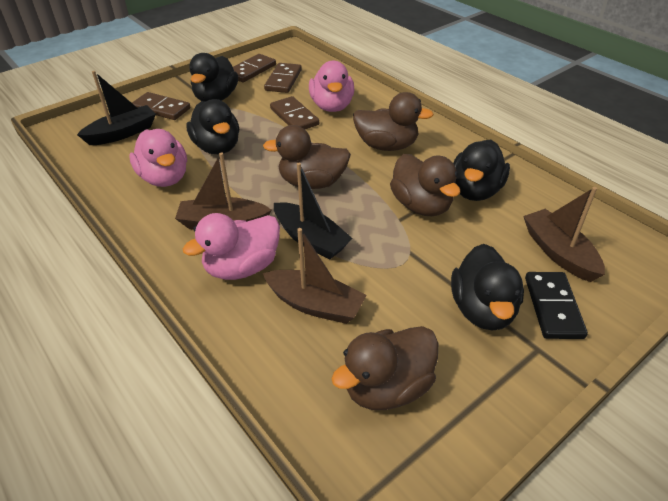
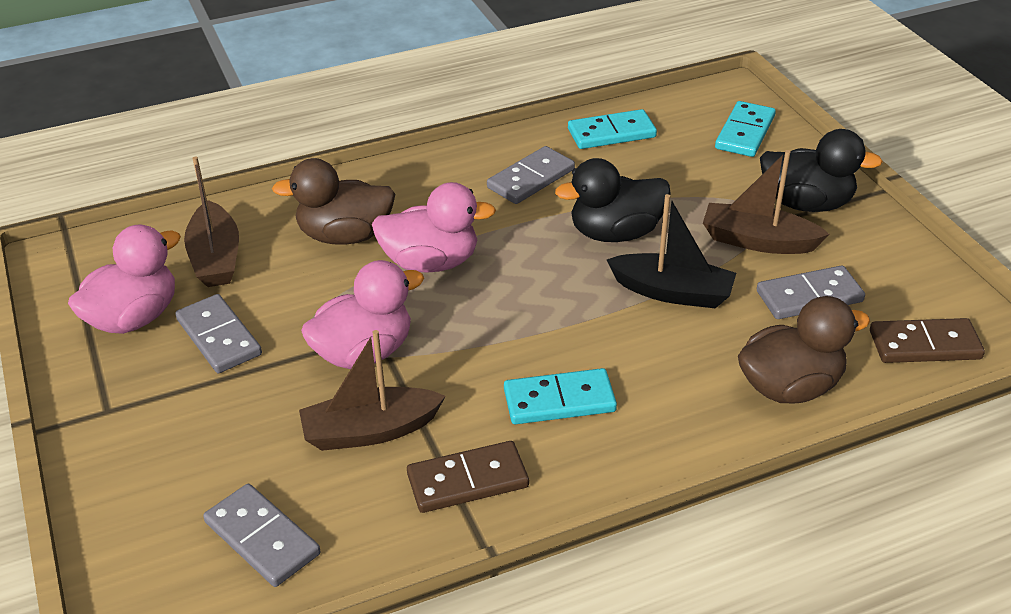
black boat: [77,71,156,145] [274,163,352,259] = 2 -> [607,194,736,308] = 1
black domino: [525,272,588,339] = 1 -> none = 0
black duck: [186,99,239,154] [189,53,238,102] [451,244,524,331] [453,140,510,201] = 4 -> [555,158,671,242] [760,129,883,212] = 2
brown domino: [132,92,190,120] [233,54,276,82] [264,63,302,93] [270,96,319,129] = 4 -> [407,441,529,513] [870,318,985,363] = 2
brown duck: [263,125,351,189] [331,326,438,410] [353,92,434,151] [390,154,460,216] = 4 -> [272,158,395,245] [738,296,870,403] = 2
grey domino: none = 0 -> [175,294,262,373] [203,484,320,587] [487,146,575,204] [757,266,865,319] = 4
turquoise domino: none = 0 -> [504,368,617,424] [568,109,657,149] [715,101,776,157] = 3

